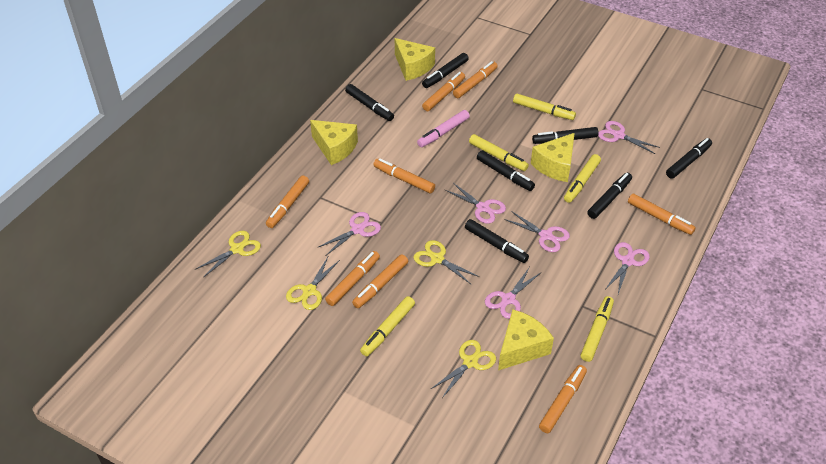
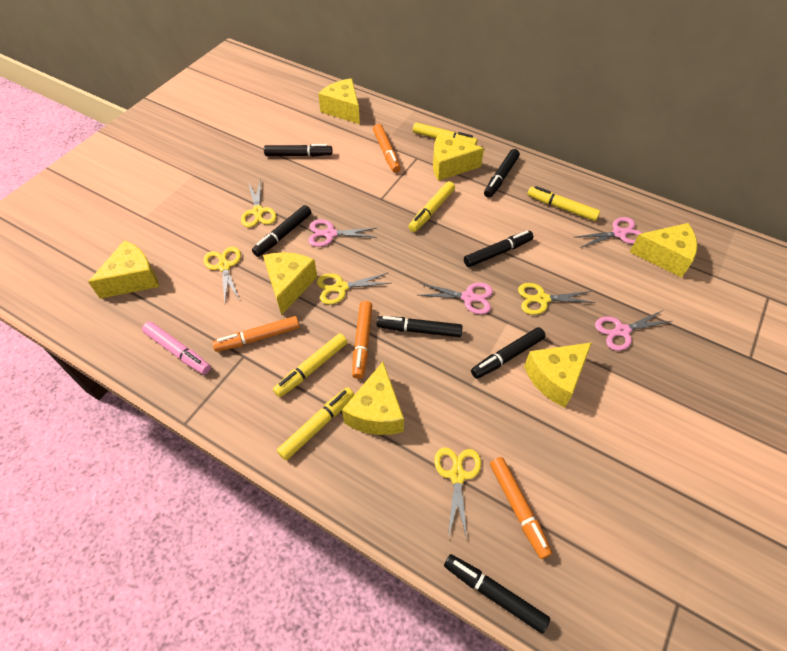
orange marker: [266,176,309,228] [325,251,380,306] [352,254,408,308] [373,158,435,193] [422,72,465,111] [453,61,498,98] [539,365,587,433] [628,194,696,235] = 8 -> [212,316,300,352] [352,301,372,379] [373,124,401,173] [490,457,552,559] = 4
pink scissors: [317,212,381,256] [445,183,506,224] [485,267,540,319] [504,211,570,252] [598,121,660,154] [606,242,650,294] = 6 -> [308,219,377,247] [419,282,493,314] [576,217,642,248] [595,310,672,351] = 4
yellow cheese: [310,120,358,165] [395,38,435,81] [498,309,554,370] [531,133,575,182] = 4 -> [88,240,159,299] [263,252,317,315] [318,78,360,124] [342,362,404,435] [433,133,484,181] [524,342,592,408] [630,223,697,278] = 7
yellow scissors: [196,231,261,278] [286,257,340,310] [414,240,480,285] [431,340,496,398] = 4 -> [203,247,241,303] [241,179,276,228] [317,272,391,305] [434,447,481,539] [518,283,595,315] = 5

